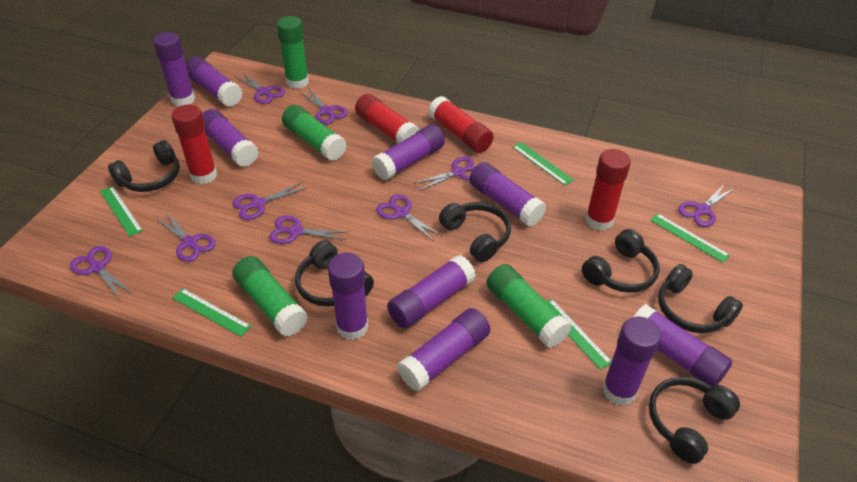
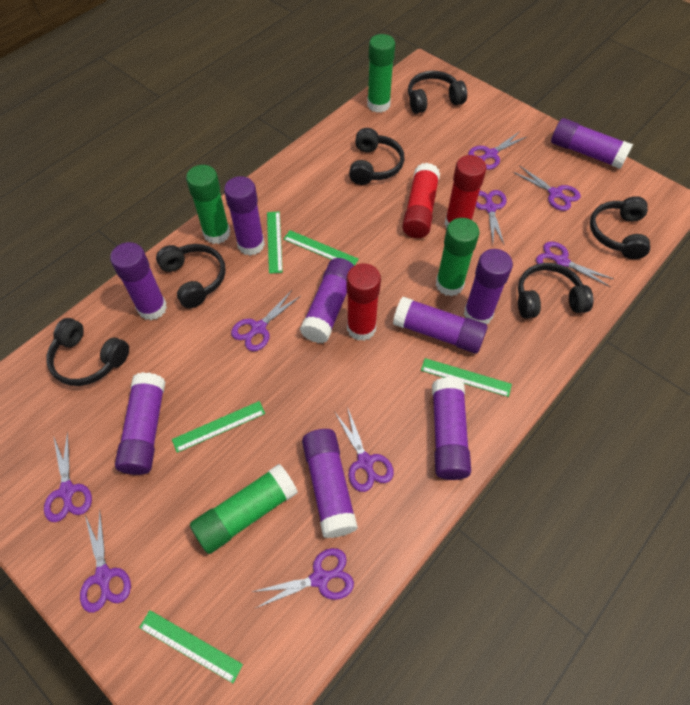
purple glue stick: [153,32,195,106] [186,57,243,107] [202,109,259,167] [328,253,368,340] [371,125,445,181] [387,255,476,329] [397,308,490,391] [469,162,546,227] [602,317,661,406] [634,304,732,386] = 10 -> [110,242,167,320] [115,372,165,475] [224,176,265,256] [300,258,354,343] [302,429,358,538] [393,297,488,353] [432,377,471,480] [464,249,513,324] [551,118,633,169] = 9
red glue stick: [171,104,217,184] [355,94,420,143] [428,96,494,153] [585,149,631,231] = 4 -> [347,263,381,341] [402,163,440,238] [445,155,487,228] = 3

